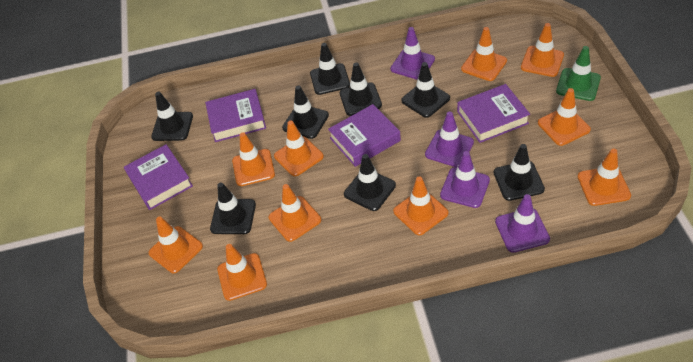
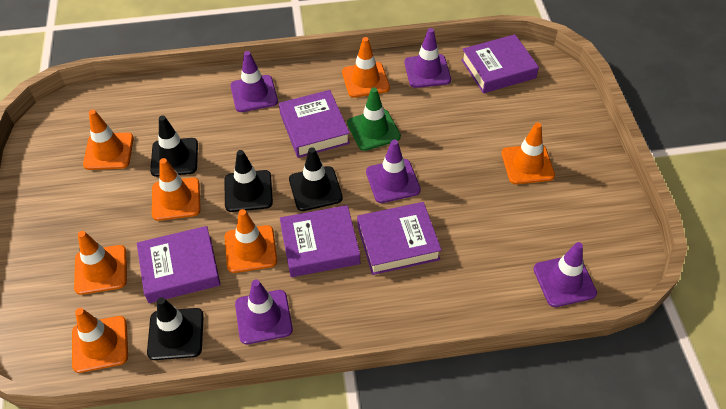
black traffic cone: [151,92,193,141] [210,182,256,234] [282,85,329,139] [310,43,350,95] [340,63,382,116] [344,154,396,211] [401,62,450,118] [494,144,545,201] = 8 -> [147,297,204,360] [150,116,198,177] [224,150,273,212] [289,147,343,211] = 4
orange traffic cone: [148,217,203,273] [217,244,267,301] [232,132,275,186] [269,184,321,242] [274,121,324,176] [393,176,449,235] [461,27,507,81] [521,23,564,77] [538,88,591,146] [577,149,631,206] = 10 -> [72,308,128,373] [74,231,127,295] [83,110,134,170] [152,158,201,221] [225,209,277,273] [342,37,390,98] [501,122,555,184] = 7
purple book: [124,144,193,210] [205,89,266,142] [328,104,401,167] [457,84,530,143] = 4 -> [137,226,221,303] [279,90,350,158] [280,205,360,277] [357,202,442,275] [461,34,539,93] = 5
purple traffic cone: [390,27,435,80] [425,111,474,167] [440,151,490,208] [495,194,550,253] = 4 -> [231,51,278,112] [235,279,293,344] [366,139,421,203] [404,28,451,88] [534,242,597,307] = 5

